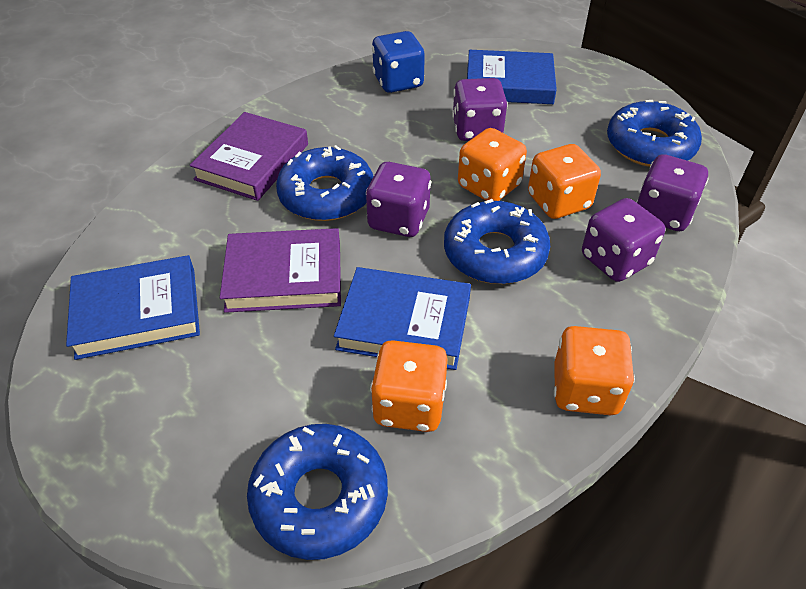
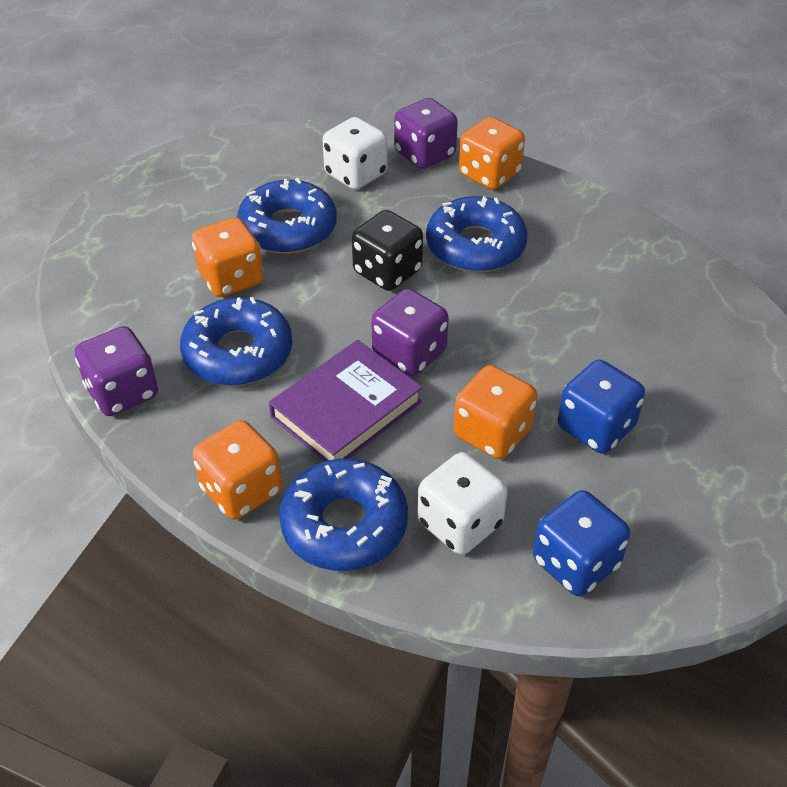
black dice: none = 0 -> [352,210,423,291] = 1
blue book: [66,255,200,360] [334,267,471,370] [467,50,557,104] = 3 -> none = 0
blue dice: [372,31,425,93] = 1 -> [533,490,630,596] [558,360,645,454] = 2
purple book: [190,112,308,201] [220,228,341,313] = 2 -> [269,340,423,461] = 1
purple dice: [366,162,431,237] [452,78,508,141] [582,198,665,282] [636,154,709,231] = 4 -> [75,326,158,416] [371,288,449,376] [394,98,458,169] = 3
white dice: none = 0 -> [322,117,388,190] [418,452,508,555] = 2

